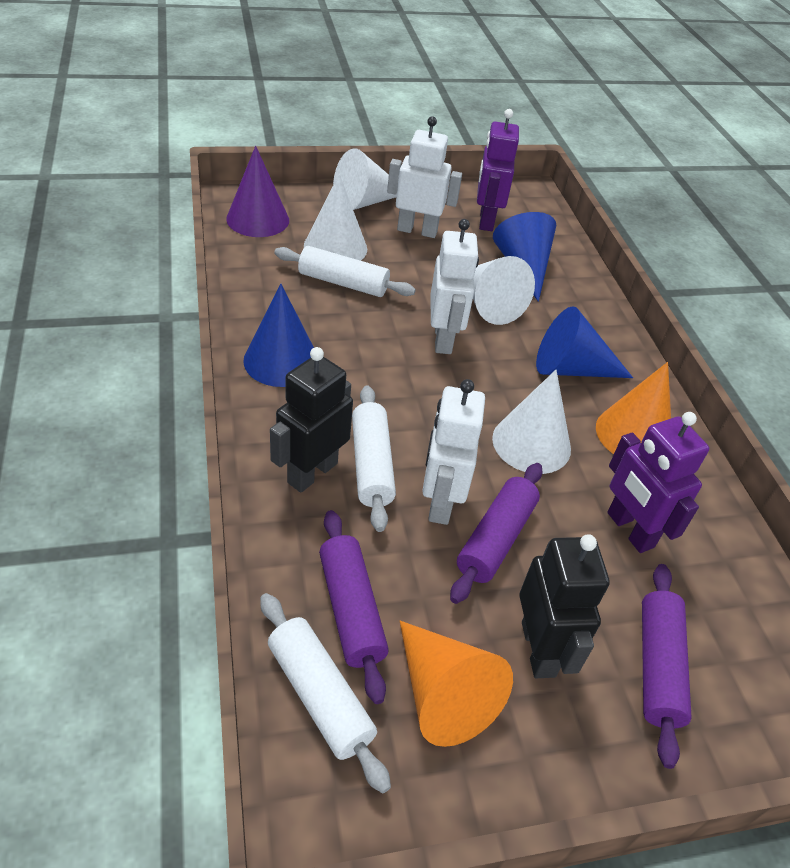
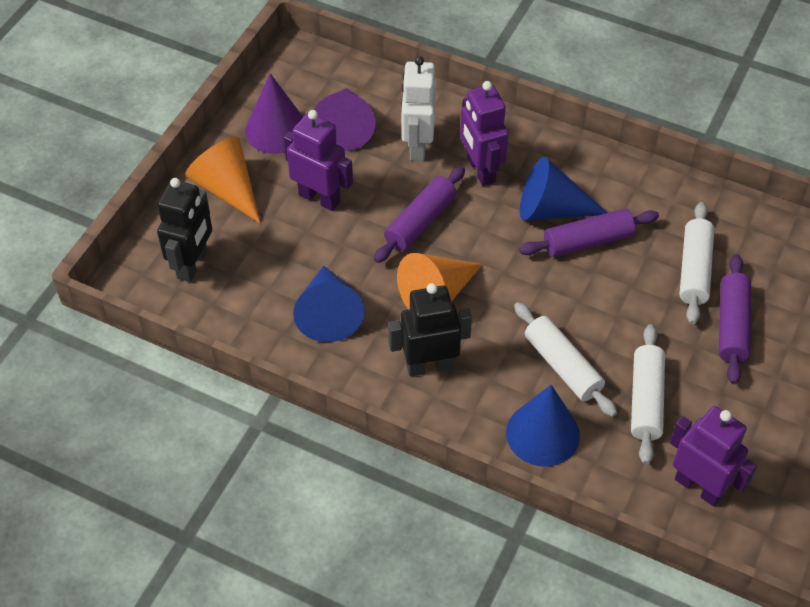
purple cone: [226,146,289,237] = 1 -> [245,73,303,154] [314,88,375,151] = 2
purple robot: [477,109,519,231] [607,412,709,553] = 2 -> [284,110,353,211] [460,81,508,186] [670,406,757,507] = 3
white cone: [304,174,367,261] [333,148,397,210] [473,256,535,325] [492,370,571,474] = 4 -> none = 0
white robot: [387,116,462,238] [422,379,485,525] [431,219,479,354] = 3 -> [401,56,436,161] = 1

